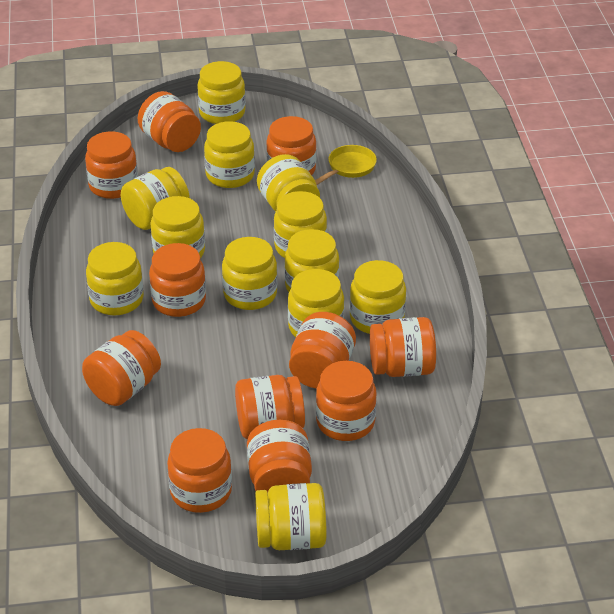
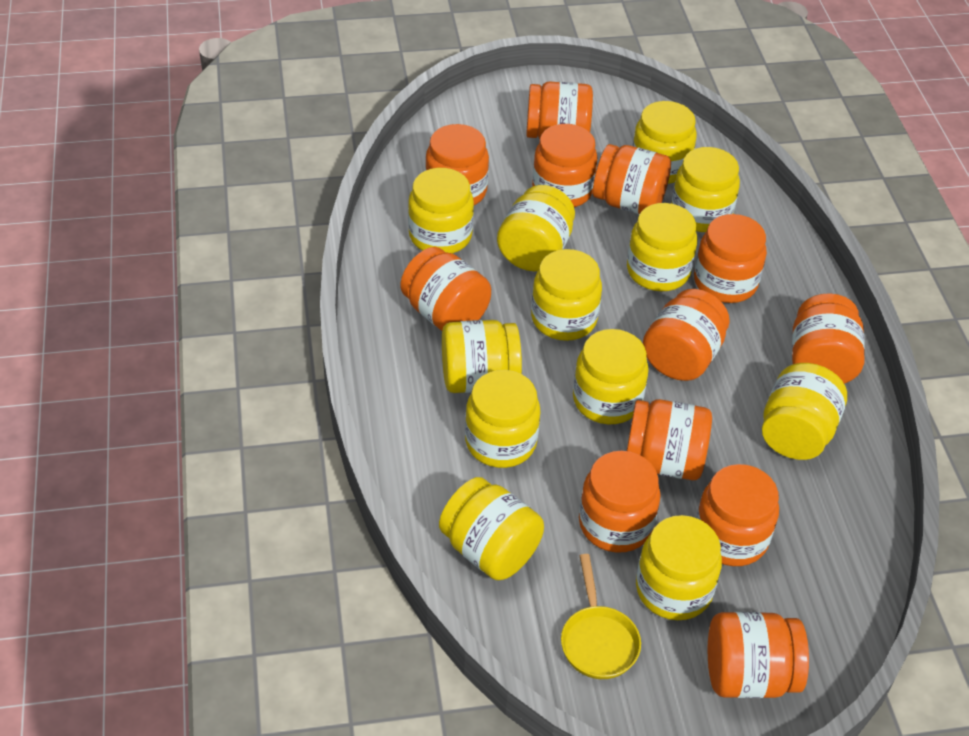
orange jar: [82,330,161,406] [85,131,138,199] [138,91,201,152] [149,243,206,317] [167,428,232,513] [235,375,305,439] [247,420,312,492] [266,116,316,175] [289,312,356,389] [316,361,376,441] [370,317,436,377] = 11 -> [400,247,491,331] [425,124,489,205] [526,82,593,139] [532,124,598,207] [579,451,661,553] [593,144,671,214] [627,399,712,480] [643,289,730,381] [694,214,767,303] [696,464,779,566] [708,612,809,698] [792,293,865,384] = 12

